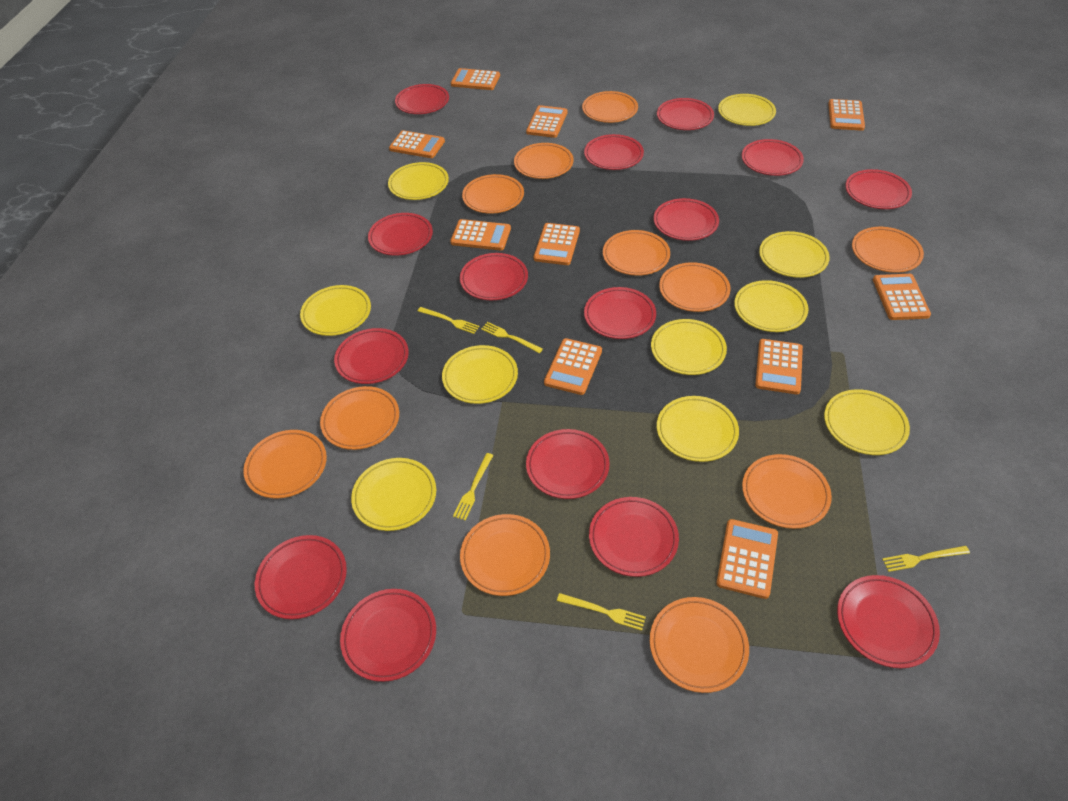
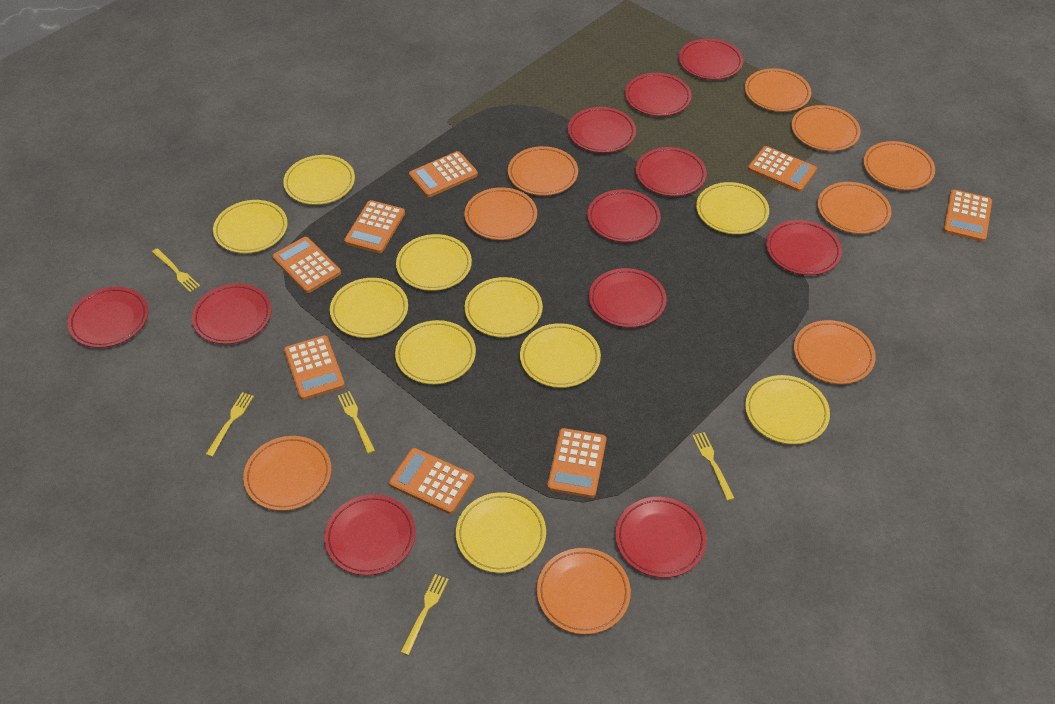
orange calculator: [389,130,445,158] [450,219,511,250] [451,68,500,90] [526,105,567,138] [534,223,580,265] [544,338,602,395] [716,519,778,599] [755,339,803,394] [828,99,865,131] [873,274,931,320] = 10 -> [272,237,341,293] [284,335,345,400] [344,200,405,253] [389,448,475,514] [409,151,478,197] [547,428,606,498] [748,146,817,192] [943,190,992,242] = 8
orange plate: [243,430,327,499] [320,386,399,450] [460,514,550,596] [462,174,524,214] [514,143,574,179] [582,91,638,123] [603,230,670,276] [650,597,749,693] [659,262,731,312] [742,454,832,529] [852,227,924,273] = 11 -> [243,436,331,511] [464,187,537,240] [508,146,578,196] [537,548,631,635] [745,68,811,112] [792,105,861,151] [794,320,876,384] [818,182,891,234] [863,141,935,190] = 9
red plate: [255,535,347,619] [334,328,409,384] [340,589,436,682] [368,213,433,256] [395,84,449,114] [460,253,528,300] [526,429,610,499] [584,134,644,170] [584,287,656,339] [589,497,679,577] [653,198,719,241] [657,98,714,130] [742,139,804,176] [837,575,940,668] [845,169,912,209] = 15 -> [68,287,148,348] [192,283,272,344] [324,494,416,576] [568,107,636,153] [587,189,661,242] [589,268,667,328] [615,497,707,578] [625,73,691,116] [636,147,707,196] [679,39,743,80] [766,220,842,275] = 11

